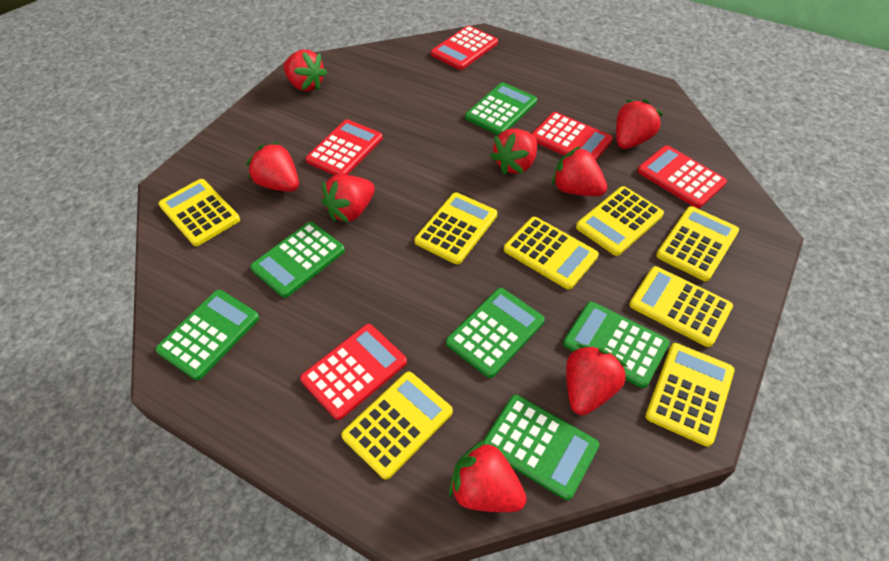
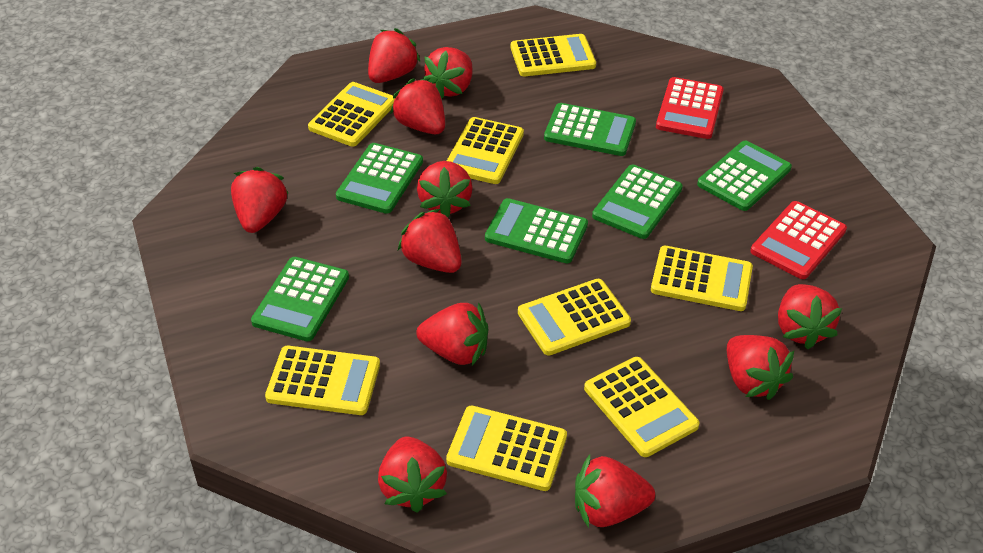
red calculator: [300,324,407,420] [306,119,383,175] [431,25,498,70] [532,112,613,160] [637,145,727,208] = 5 -> [656,77,724,139] [750,201,847,279] = 2
red strawberry: [247,141,299,192] [283,50,327,91] [321,175,375,223] [449,439,527,512] [490,129,537,175] [552,146,607,196] [566,344,628,415] [616,99,663,149] = 8 -> [231,167,289,233] [368,28,421,83] [378,436,447,512] [390,78,445,134] [398,209,462,273] [416,302,488,365] [417,161,473,218] [423,47,472,99] [575,455,655,528] [727,335,794,400] [778,284,842,349] = 11

